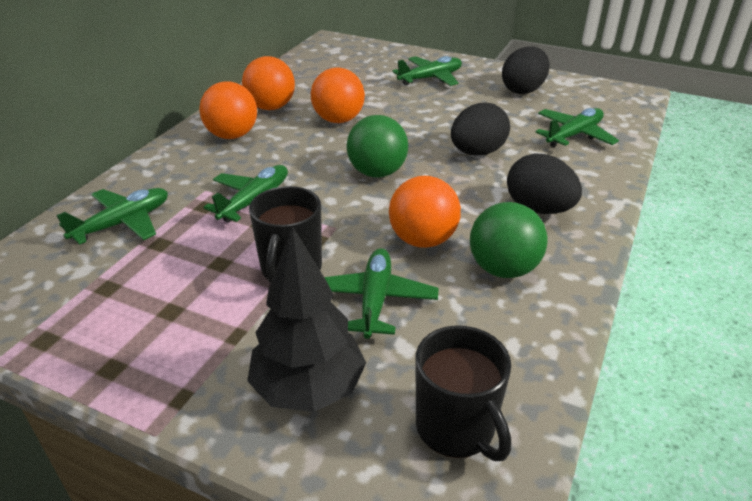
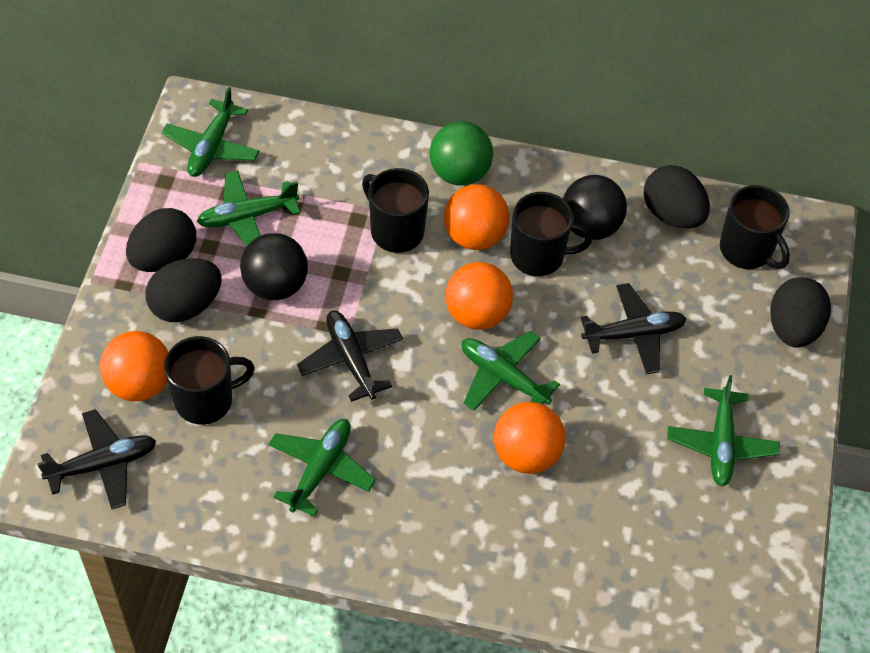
black ball: none = 0 -> [240,233,308,300] [563,175,627,240] = 2
black egg: [451,102,510,155] [502,46,550,94] [507,153,582,214] = 3 -> [126,208,196,272] [145,258,222,322] [644,165,710,229] [770,277,831,348] = 4
black mug: [249,186,322,283] [416,325,511,461] = 2 -> [164,336,255,425] [362,168,429,253] [510,192,592,277] [720,185,790,269] = 4
black plane: none = 0 -> [37,409,156,509] [297,310,403,402] [581,283,686,375] = 3
black tree: [247,226,366,412] = 1 -> none = 0
green ball: [346,115,408,178] [470,202,547,278] = 2 -> [429,121,493,186] = 1

